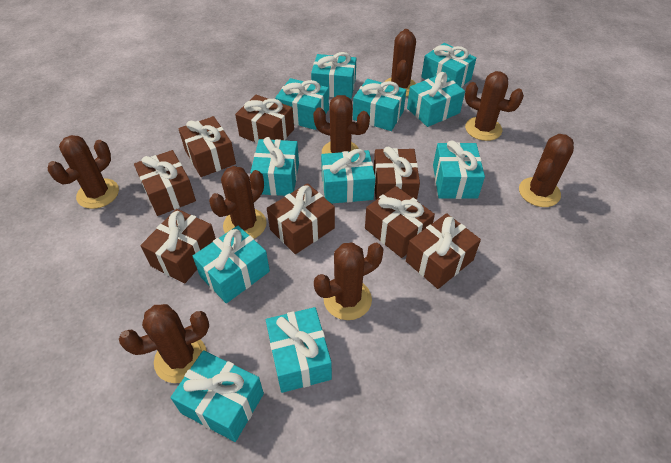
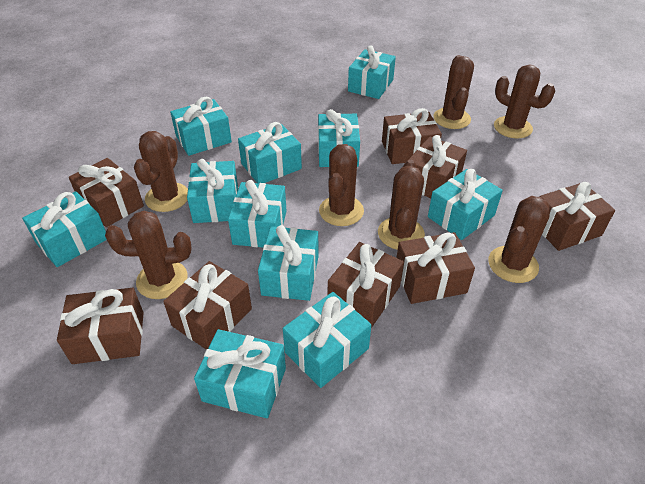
brown cactus: [48,135,119,209] [119,304,209,383] [209,166,267,239] [313,95,370,154] [314,242,383,320] [385,29,416,96] [465,71,524,141] [519,134,574,207] = 8 -> [105,211,192,299] [134,131,188,212] [319,144,364,226] [378,160,425,250] [433,55,474,129] [488,196,550,283] [494,64,555,139] = 7

